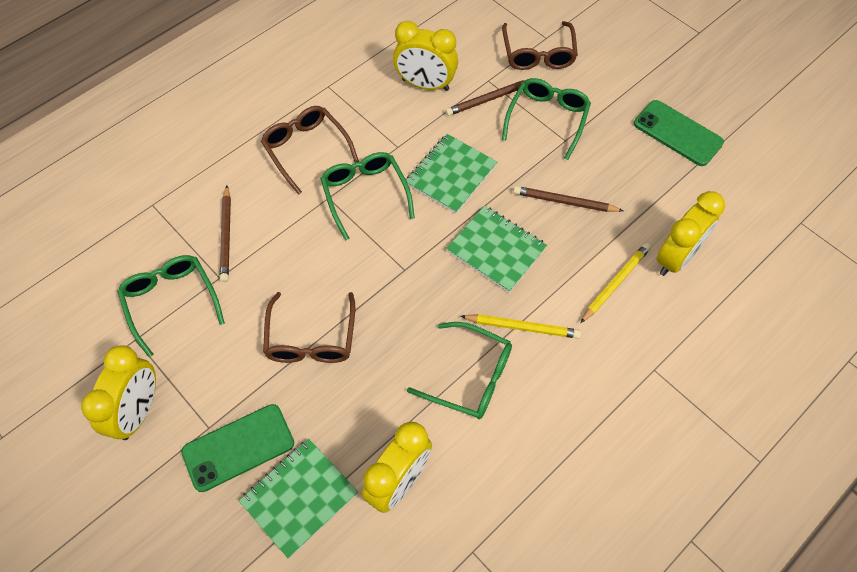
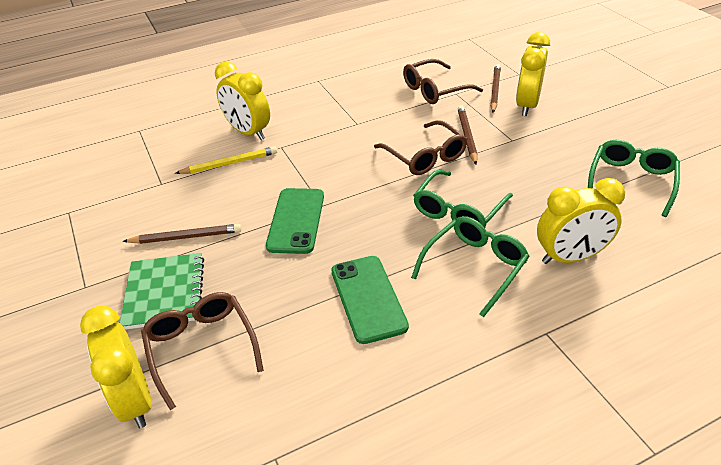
green glasses: [117,255,225,357] [320,152,415,241] [407,322,512,419] [502,78,591,160] = 4 -> [411,216,530,317] [413,169,513,228] [588,140,680,217] = 3
green notebook: [239,439,358,558] [406,134,497,214] [446,206,547,292] = 3 -> [120,253,204,330] = 1
yellow pencil: [461,314,581,339] [581,243,651,323] = 2 -> [175,146,277,174] = 1

